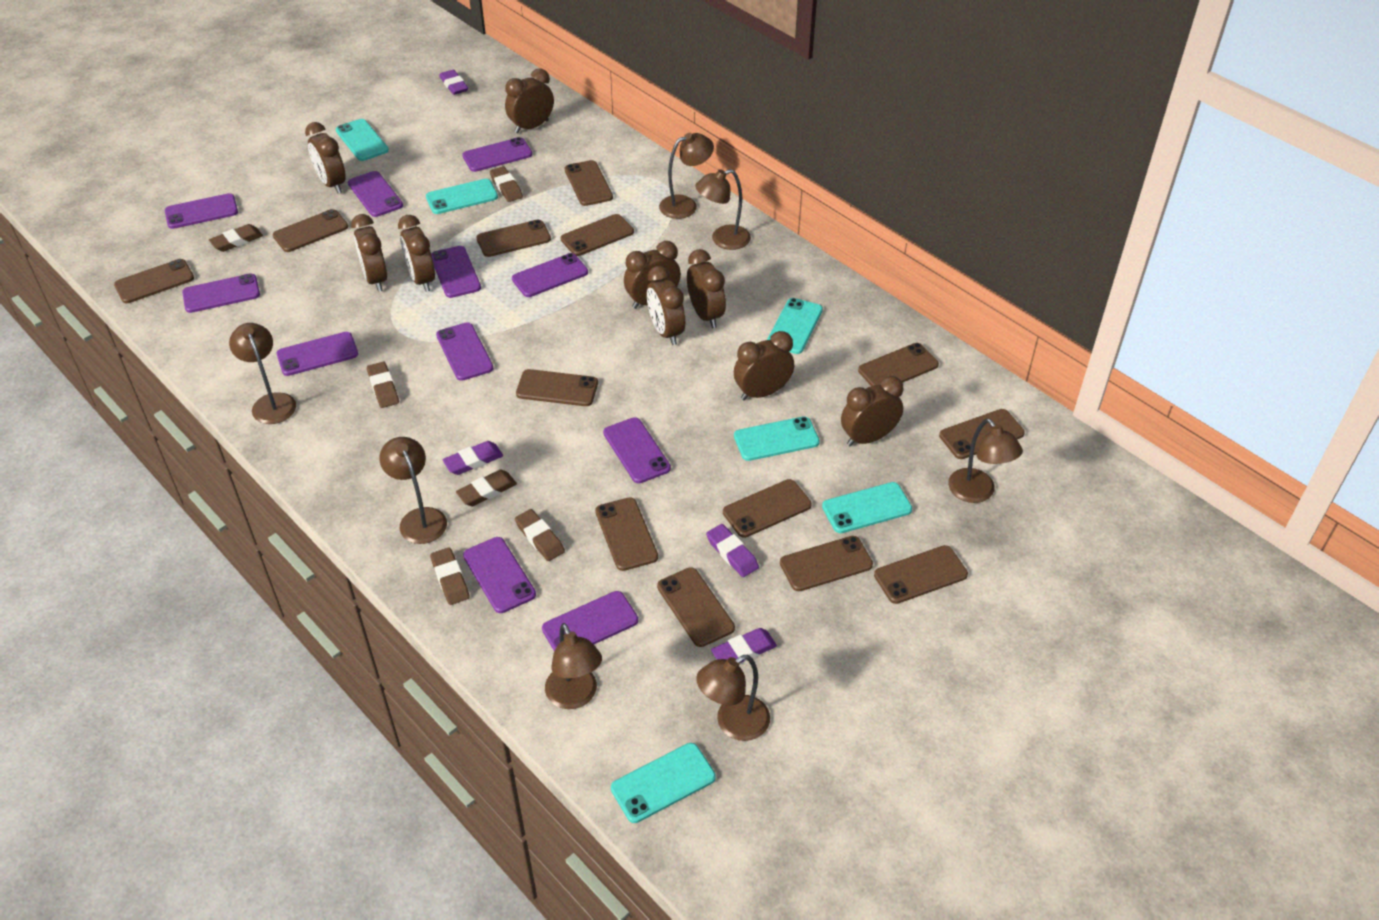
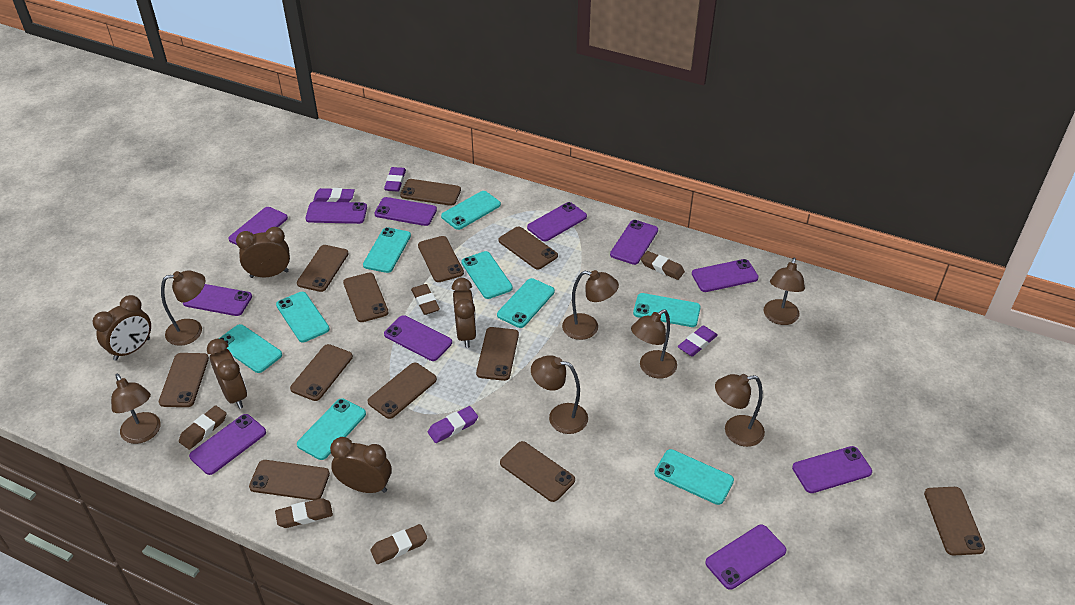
brown clock: [305,122,346,193] [351,214,387,292] [398,215,435,292] [505,68,554,133] [624,241,681,309] [647,266,685,345] [687,249,726,328] [734,331,794,400] [841,376,903,446] = 9 -> [92,295,151,361] [207,338,247,409] [236,227,290,278] [330,437,391,493] [452,278,476,348] = 5
brown eraser: [209,224,263,252] [367,362,399,408] [430,548,470,605] [456,470,517,506] [490,166,523,202] [515,509,565,561] = 6 -> [179,405,226,450] [275,498,333,528] [371,524,427,564] [411,284,440,315] [641,251,685,280] = 5
brown phone: [114,259,194,303] [273,209,348,252] [477,219,551,257] [516,369,598,406] [561,214,634,256] [565,160,613,206] [595,497,658,571] [657,567,735,647] [723,479,812,538] [780,536,873,591] [858,343,939,386] [874,545,968,604] [939,409,1025,459] = 13 -> [159,353,209,407] [249,460,330,500] [290,344,353,401] [297,245,349,292] [343,273,389,322] [368,363,437,419] [400,179,461,206] [418,236,464,282] [476,327,519,381] [499,226,558,270] [500,441,575,502] [924,487,985,556] = 12
turquoise phone: [336,119,389,161] [426,179,498,214] [611,743,716,823] [734,416,820,461] [767,298,823,354] [822,482,912,533] = 6 -> [219,324,282,373] [276,292,329,342] [297,398,366,460] [363,227,411,273] [441,191,501,230] [461,251,513,299] [497,278,555,328] [633,293,701,327] [654,449,734,505] = 9

